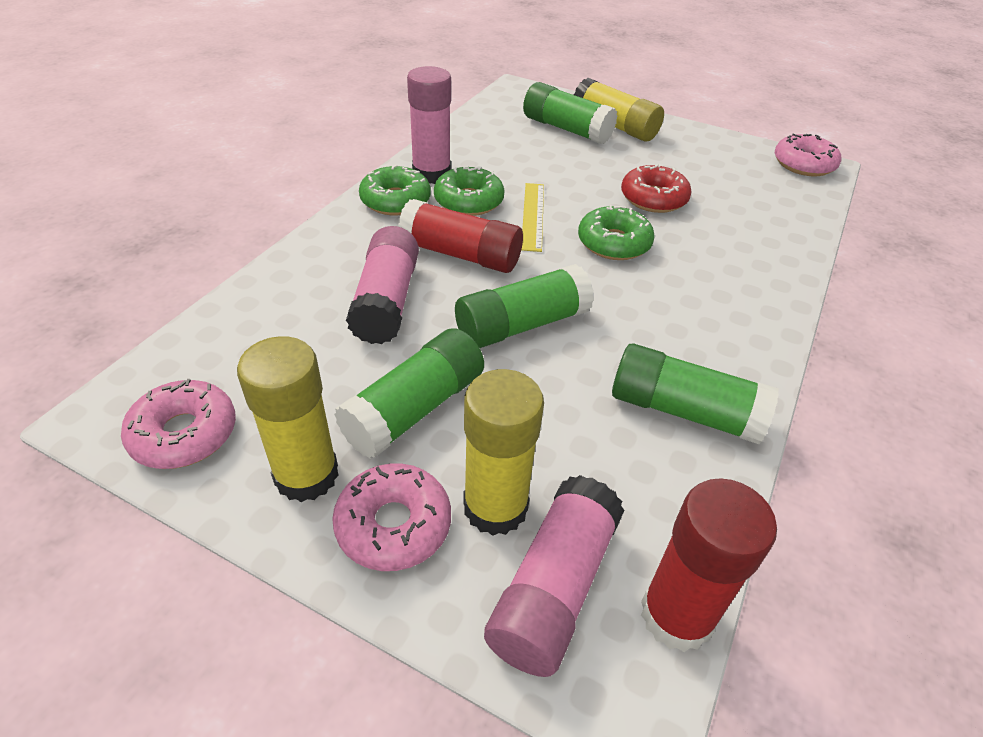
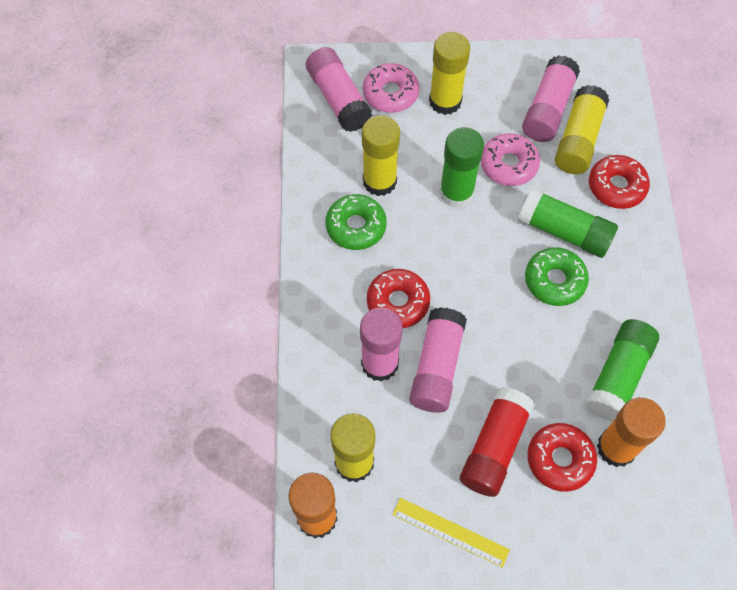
green donut: [359,165,431,215] [434,166,505,216] [578,205,655,260] = 3 -> [326,194,387,250] [525,247,589,306] = 2
green glue stick: [334,328,484,459] [455,264,594,348] [523,82,617,144] [612,343,779,444] = 4 -> [439,127,484,208] [518,188,618,258] [585,319,659,422] = 3
orange glue stick: none = 0 -> [288,472,337,539] [597,397,666,467] = 2
pink donut: [121,379,236,469] [332,463,451,571] [775,133,841,177] = 3 -> [363,63,419,113] [481,133,540,186] = 2
pink glue stick: [346,226,419,344] [407,66,451,184] [484,475,624,677] = 3 -> [306,47,372,132] [360,308,403,382] [409,307,467,413] [522,55,580,142] = 4
red donut: [621,164,692,213] = 1 -> [367,269,430,328] [527,423,597,492] [589,155,650,209] = 3
red glue stick: [398,199,523,273] [641,478,777,652] = 2 -> [460,387,535,497] = 1
yellow glue stick: [237,336,339,502] [463,369,544,536] [574,78,664,142] = 3 -> [330,413,375,482] [362,115,400,196] [429,32,470,115] [555,85,609,174] = 4

